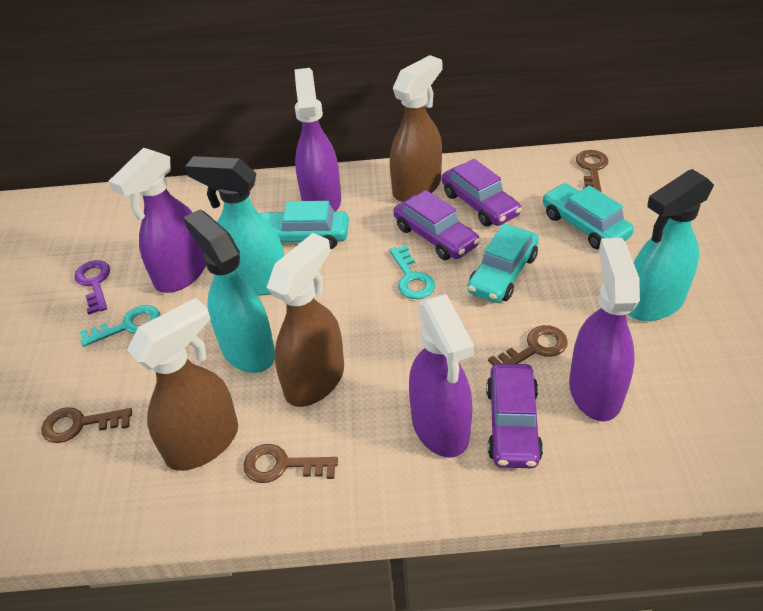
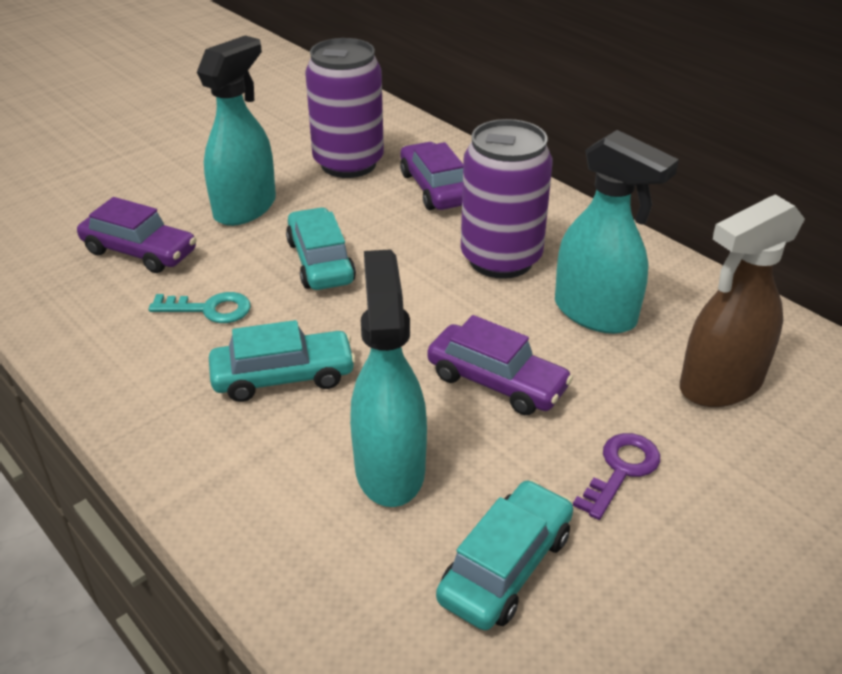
brown key: [41,407,132,443] [244,444,338,483] [488,325,568,365] [576,150,609,192] = 4 -> none = 0
brown spray bottle: [127,298,238,471] [266,233,344,407] [390,55,442,202] = 3 -> [680,194,805,407] = 1
purple can: none = 0 -> [305,38,384,178] [461,119,553,279] = 2
purple spray bottle: [108,148,206,293] [294,68,341,211] [409,294,474,458] [569,238,640,422] = 4 -> none = 0
turquoise key: [80,305,161,347] [389,245,435,299] = 2 -> [149,292,251,323] = 1

